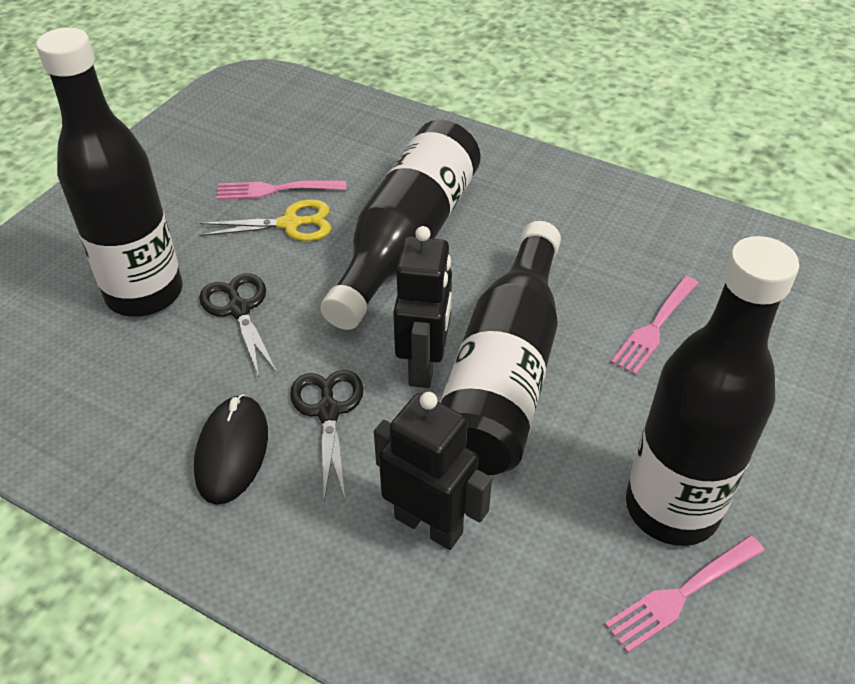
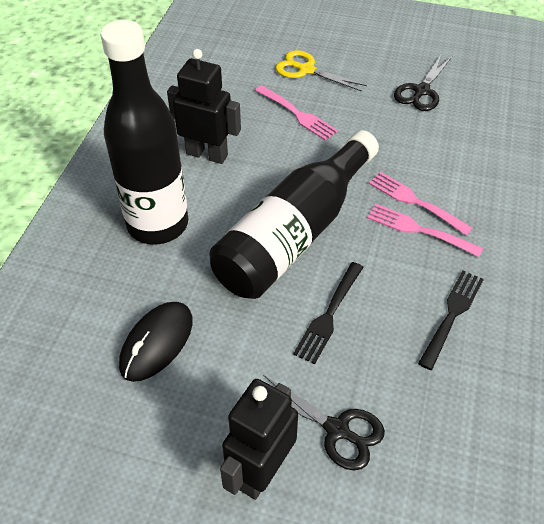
black bottle: [36,28,183,317] [321,120,481,330] [440,221,561,475] [626,236,799,546] = 4 -> [101,20,188,245] [209,130,379,299] = 2
black fork: none = 0 -> [293,262,364,364] [418,270,484,370] = 2

